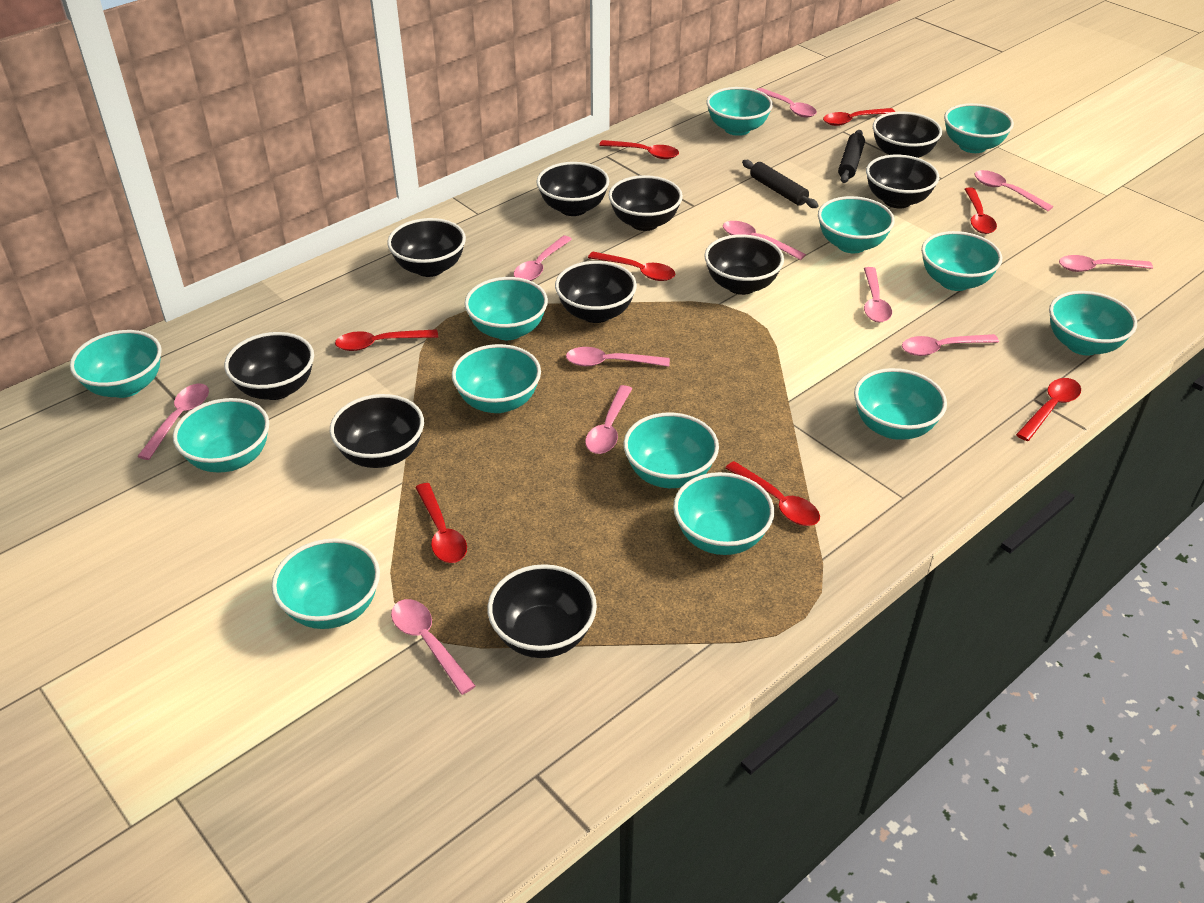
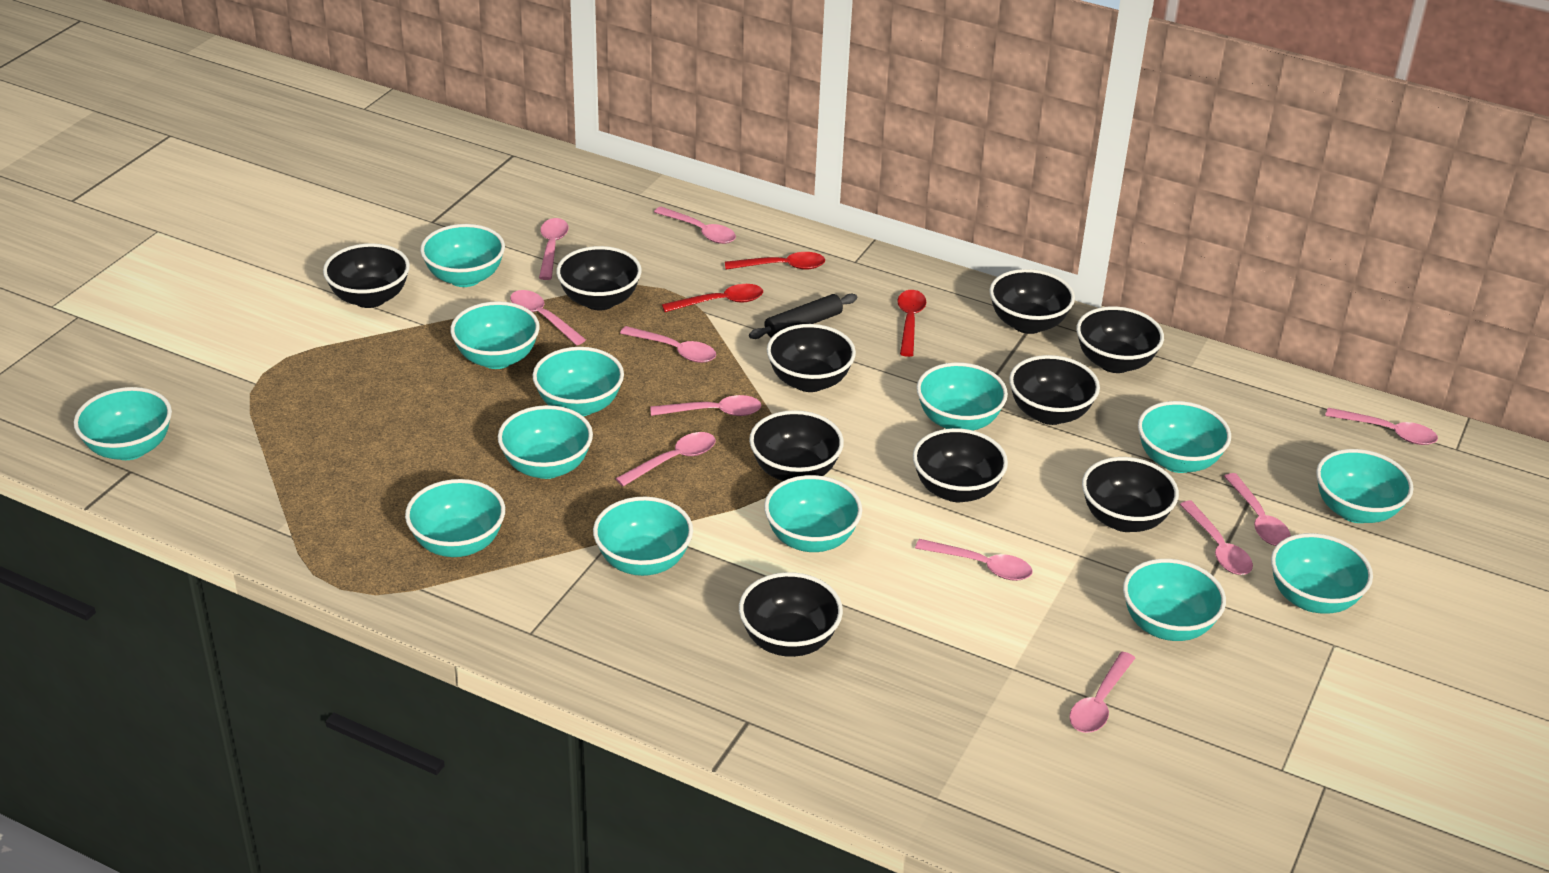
black rolling pin: [742,160,819,208] [838,130,865,183] = 2 -> [749,294,857,339] = 1
red spoon: [335,329,438,351] [415,483,467,563] [588,252,675,281] [599,140,679,159] [725,461,820,526] [823,108,895,126] [965,187,997,234] [1016,378,1081,441] = 8 -> [662,284,763,312] [725,252,825,270] [897,290,926,357] = 3

